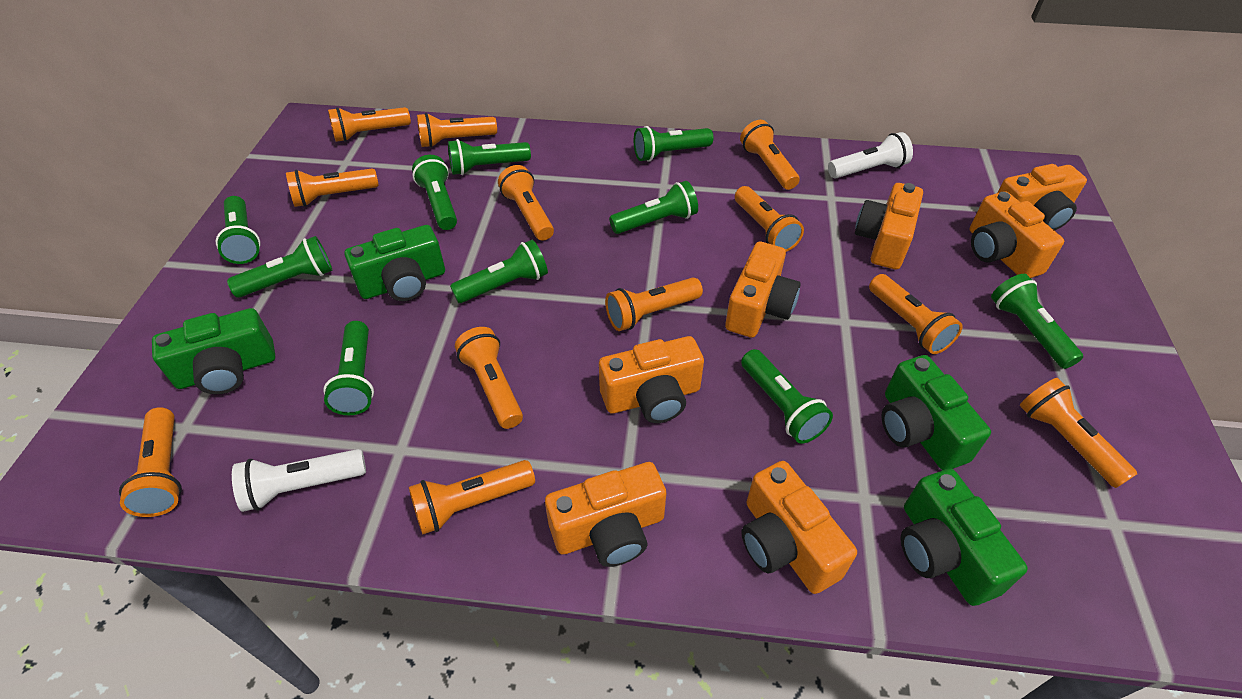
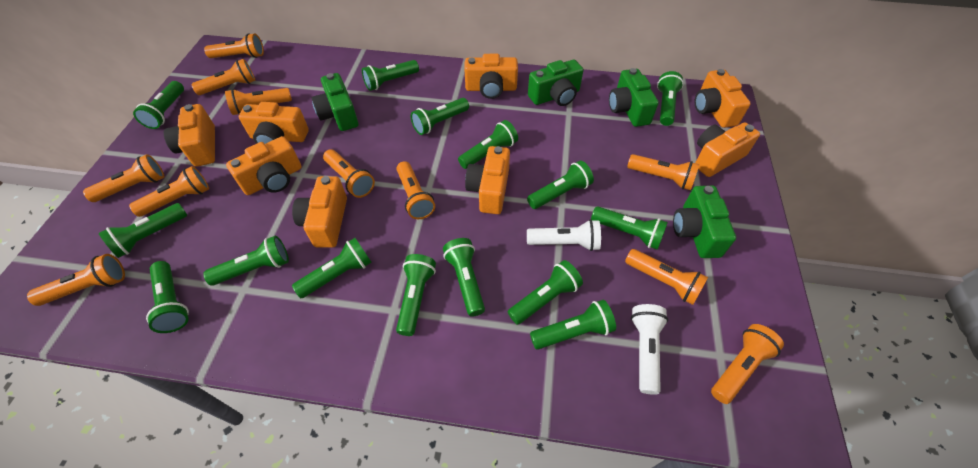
green flashlight: [216,196,260,264] [227,236,332,298] [323,321,374,415] [412,155,457,230] [448,139,531,175] [450,240,548,303] [609,181,698,234] [634,126,713,162] [741,349,833,444] [991,274,1083,369] = 10 -> [98,203,187,258] [133,81,184,129] [146,261,189,333] [203,236,289,286] [292,238,372,298] [362,60,419,91] [396,254,436,336] [411,98,469,135] [443,238,485,316] [458,120,518,169] [508,260,583,325] [527,160,594,209] [530,300,616,350] [591,206,668,250] [657,71,684,126] = 15
orange camera: [545,462,666,567] [599,336,704,423] [725,242,801,338] [741,461,857,594] [855,183,923,270] [970,191,1064,278] [997,164,1087,231] = 7 -> [164,104,215,167] [226,136,301,195] [239,102,309,144] [292,176,347,248] [464,54,518,99] [465,146,510,214] [695,69,751,128] [695,122,760,177] = 8
orange flashlight: [119,407,182,517] [286,168,379,207] [328,107,411,142] [409,460,535,535] [417,113,497,148] [455,327,523,429] [498,165,554,241] [605,278,703,331] [735,186,804,252] [740,120,800,190] [869,274,963,354] [1020,378,1137,488] = 12 -> [27,254,125,306] [83,154,164,202] [129,166,209,217] [191,59,256,95] [204,33,264,58] [225,88,292,115] [323,149,375,198] [396,161,435,219] [625,249,708,305] [627,154,699,190] [711,324,784,404] = 11

